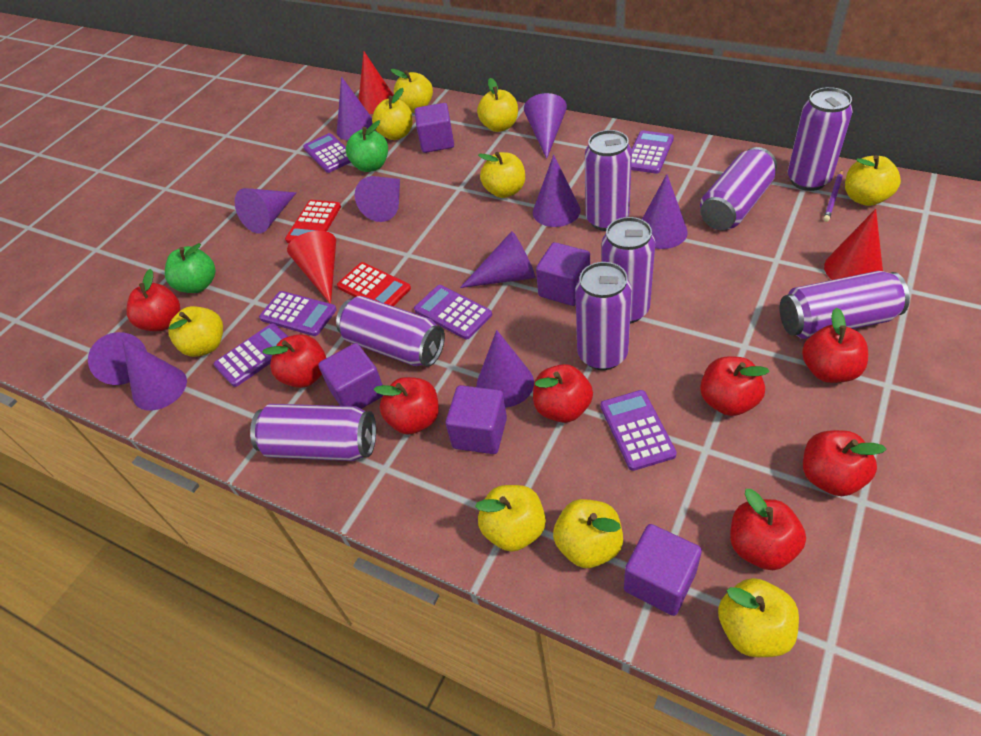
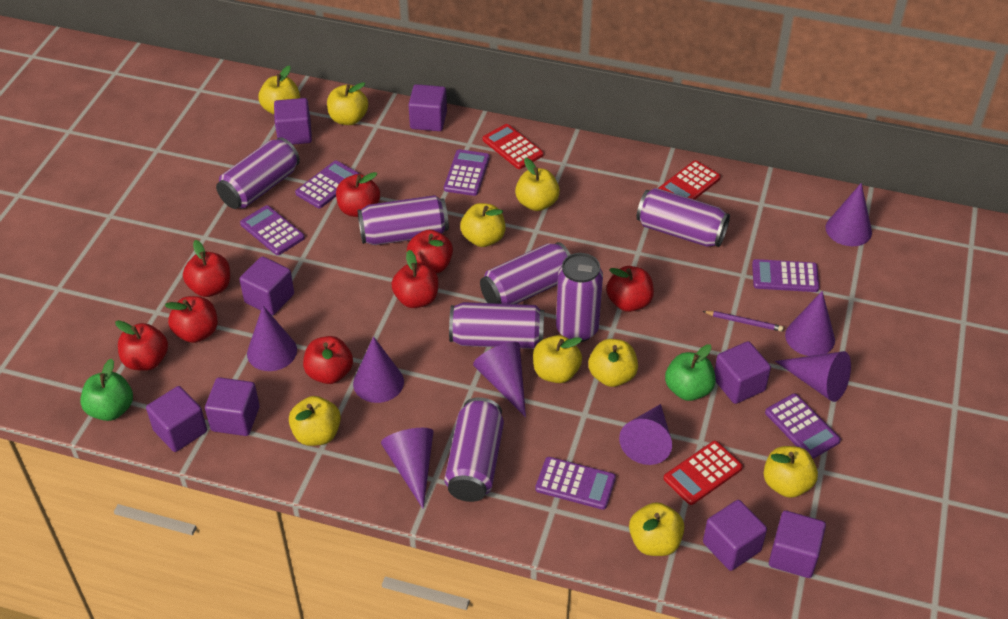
purple can: [250,404,376,461] [336,296,445,367] [575,262,632,370] [585,130,632,231] [601,217,655,324] [700,147,777,230] [780,271,910,339] [788,87,853,191] = 8 -> [216,137,300,209] [357,195,449,245] [444,397,504,502] [449,302,544,349] [480,242,571,304] [556,253,603,342] [636,188,730,247] = 7
purple cone: [88,332,147,385] [122,338,187,411] [235,188,297,234] [337,76,375,141] [355,176,400,222] [460,231,536,288] [476,330,534,407] [524,93,567,159] [533,155,581,227] [642,174,688,249] = 10 -> [247,306,297,371] [353,336,404,403] [381,428,434,509] [473,342,526,418] [619,404,672,465] [775,351,851,402] [785,291,835,356] [825,183,872,246] = 8
purple cube: [318,343,383,409] [415,103,454,153] [446,385,507,454] [536,242,590,306] [624,524,702,616] = 5 -> [146,386,207,452] [205,377,260,436] [239,256,294,316] [274,98,312,145] [408,84,447,131] [703,500,767,571] [714,341,771,404] [769,510,826,578] = 8
red calculator: [285,200,341,243] [337,262,411,306] = 2 -> [483,124,544,169] [658,160,721,200] [663,441,743,505] = 3
red cone: [287,231,336,304] [359,52,393,114] [824,209,883,280] = 3 -> none = 0

